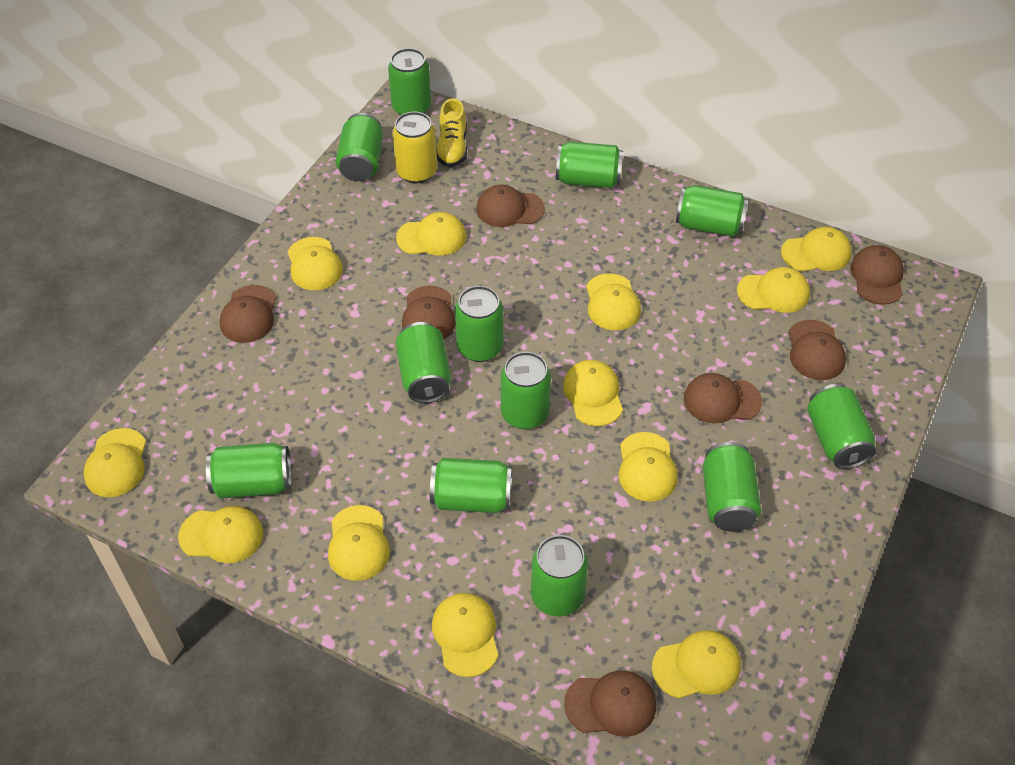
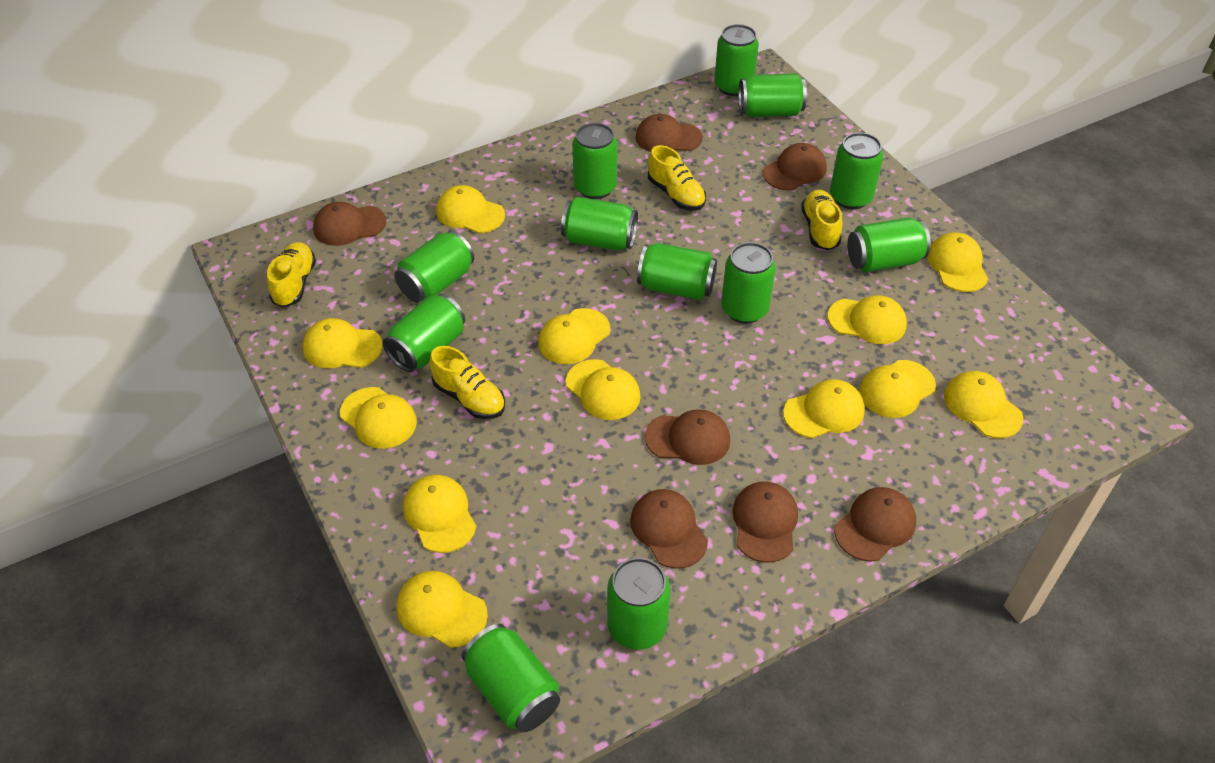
yellow can: [392,112,437,184] = 1 -> none = 0
yellow shoe: [436,98,467,167] = 1 -> [267,242,316,307] [429,346,505,419] [648,145,706,211] [801,189,842,250] = 4

